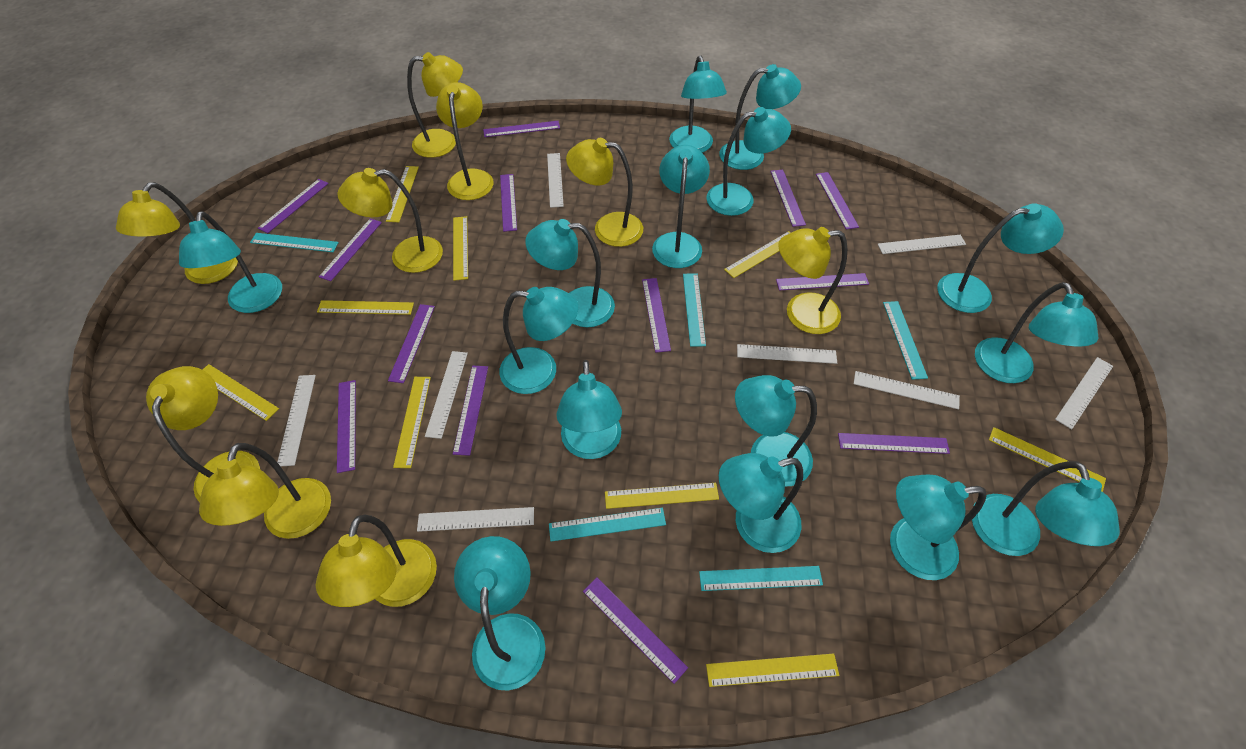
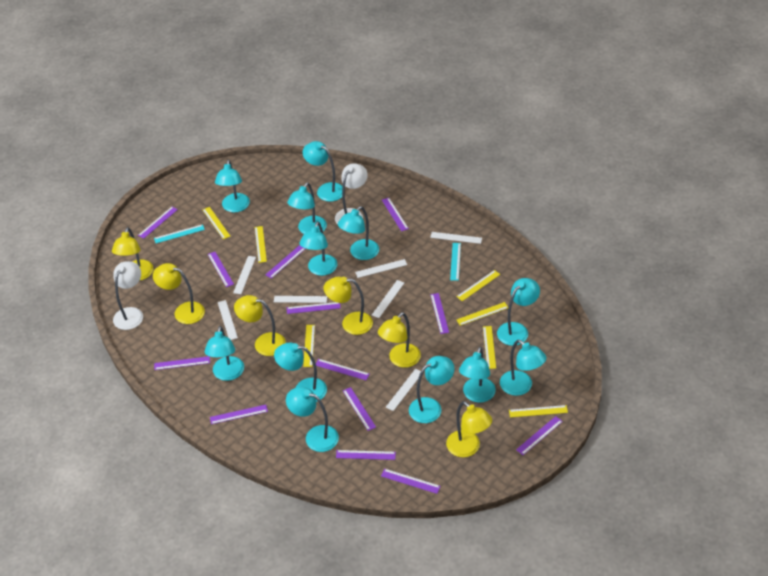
turquoise lamp: [179,211,282,313] [454,536,546,690] [499,287,578,394] [525,219,615,327] [556,360,622,459] [652,145,710,268] [669,55,727,153] [706,107,791,216] [719,64,801,170] [719,453,803,553] [735,375,817,487] [890,475,986,580] [937,203,1064,313] [972,461,1120,556] [975,282,1099,383] = 15 -> [205,326,244,381] [215,160,250,212] [274,342,327,402] [286,387,339,452] [287,182,327,234] [299,222,337,276] [303,141,343,202] [338,206,379,260] [409,356,454,423] [459,347,496,403] [497,278,540,346] [500,340,546,396] = 12
turquoise ruler: [250,233,339,252] [549,508,666,541] [683,273,706,347] [699,566,823,591] [883,301,928,380] = 5 -> [154,224,205,243] [450,243,461,281] = 2
white lamp: none = 0 -> [113,261,143,330] [335,163,368,224] = 2
white ruler: [277,375,316,466] [417,507,534,532] [425,351,468,439] [547,153,564,208] [737,344,837,364] [854,371,960,409] [878,235,966,254] [1055,357,1113,429] = 8 -> [218,300,238,340] [233,256,256,294] [274,296,327,303] [355,259,407,278] [372,280,404,318] [386,369,421,411] [430,232,482,244] = 7
yellow lamp: [116,182,238,284] [146,366,260,502] [199,443,331,539] [316,514,437,607] [337,168,443,273] [407,52,463,158] [436,82,494,200] [566,138,643,247] [778,227,847,334] = 9 -> [112,227,154,281] [153,263,205,324] [234,295,286,356] [324,277,373,335] [378,312,421,368] [446,401,492,457] = 6
yellow ruler: [202,364,279,421] [317,300,414,315] [386,166,419,222] [393,377,431,468] [453,216,468,281] [605,483,719,509] [706,653,839,687] [724,231,790,278] [989,427,1106,492] = 9 -> [203,207,230,239] [255,226,267,263] [303,325,315,367] [456,270,500,301] [456,302,509,326] [483,326,496,369] [509,405,568,418] = 7

